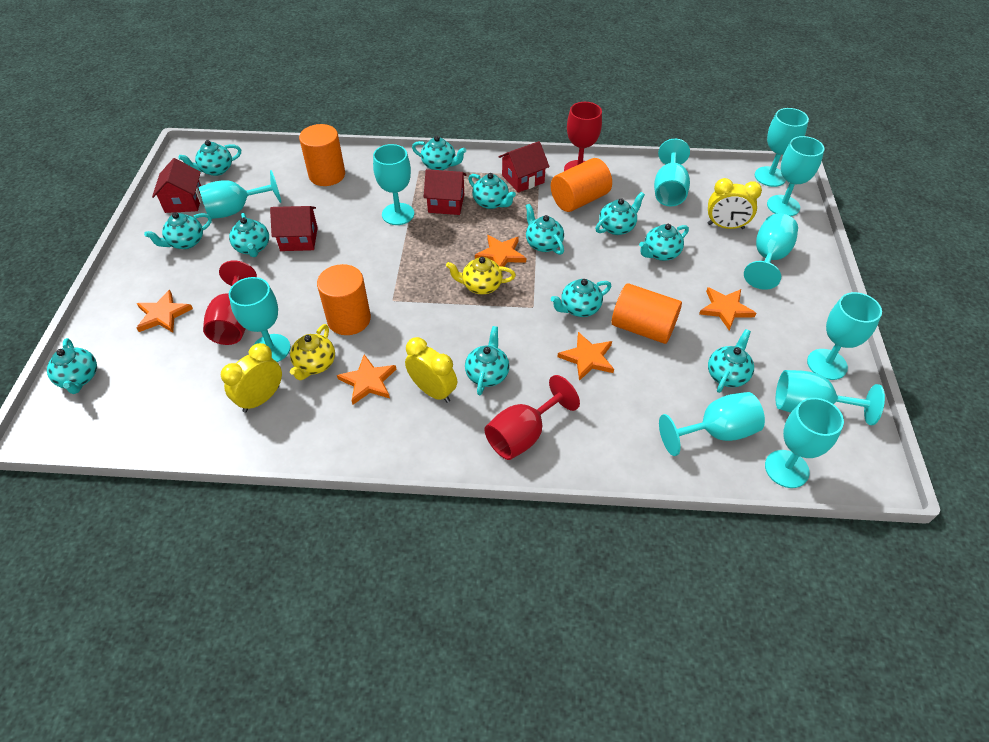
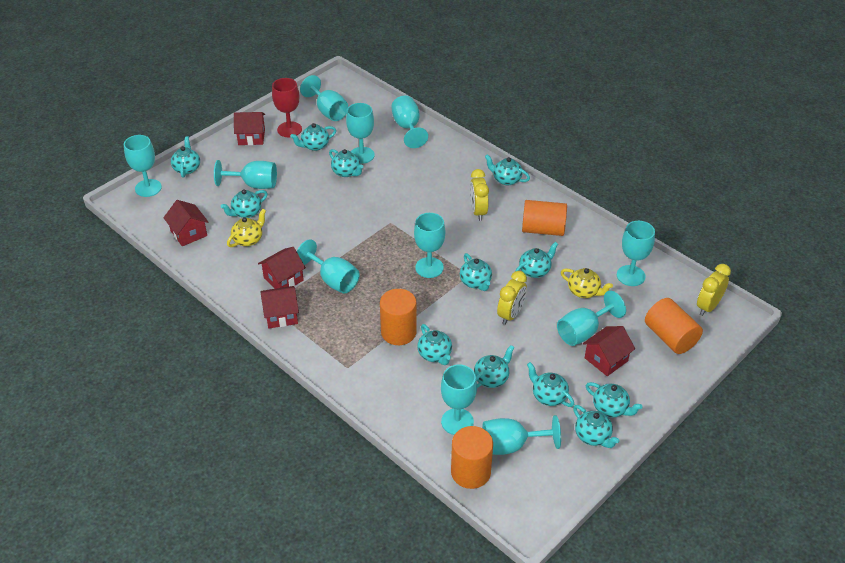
orange star: [137,290,193,333] [337,354,396,405] [475,235,526,267] [558,332,614,381] [699,287,756,330] = 5 -> none = 0
red goblet: [203,261,257,345] [484,375,580,460] [564,102,602,171] = 3 -> [272,78,302,137] = 1
red house: [152,158,202,213] [270,206,318,251] [424,169,466,215] [499,141,550,193] = 4 -> [163,200,208,246] [234,112,265,145] [258,247,306,289] [261,286,299,328] [583,326,635,376] = 5

